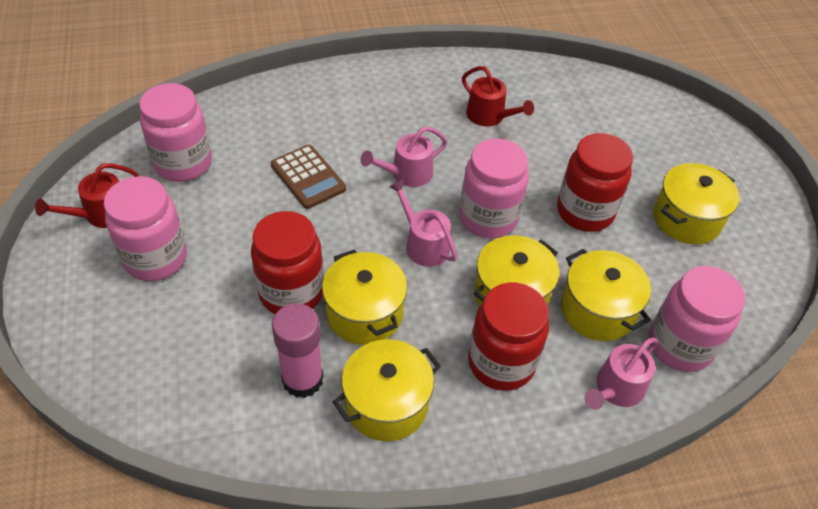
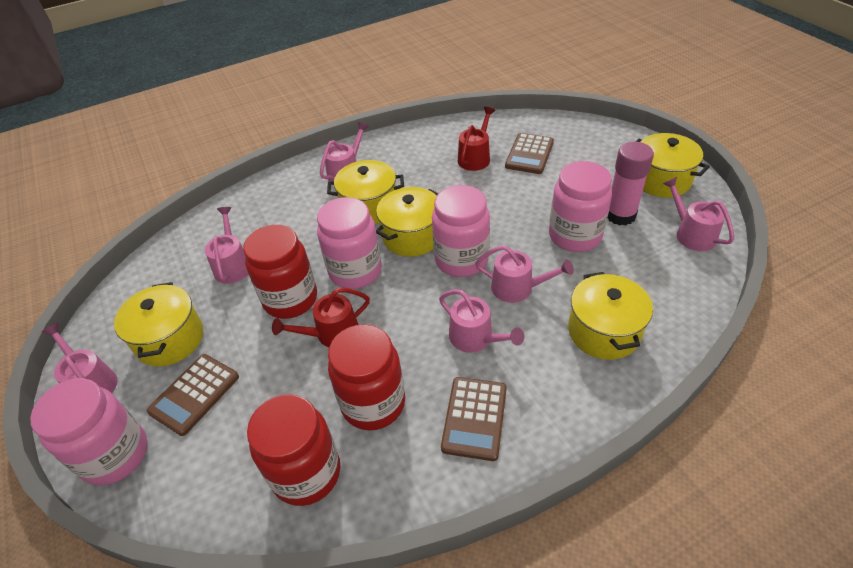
brown calculator: [271,145,346,209] = 1 -> [147,354,239,436] [441,377,507,461] [505,133,554,174] = 3
pink watering can: [360,127,448,187] [389,179,457,267] [584,337,658,410] = 3 -> [42,323,117,393] [205,207,248,284] [320,122,369,181] [439,289,524,353] [475,245,574,303] [663,177,734,251] = 6

